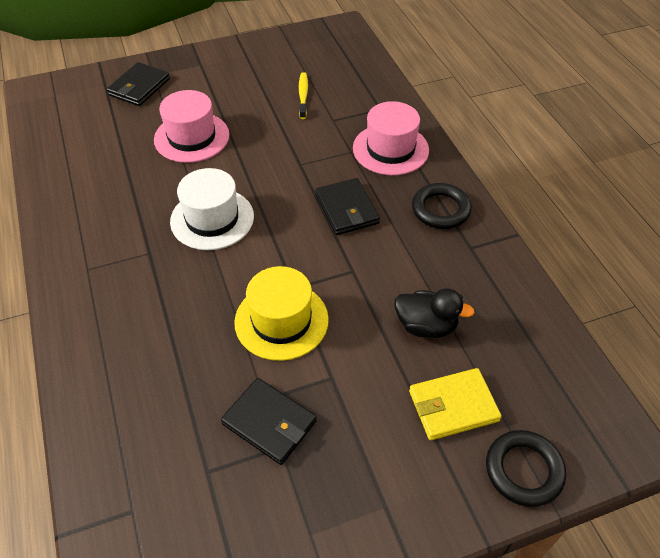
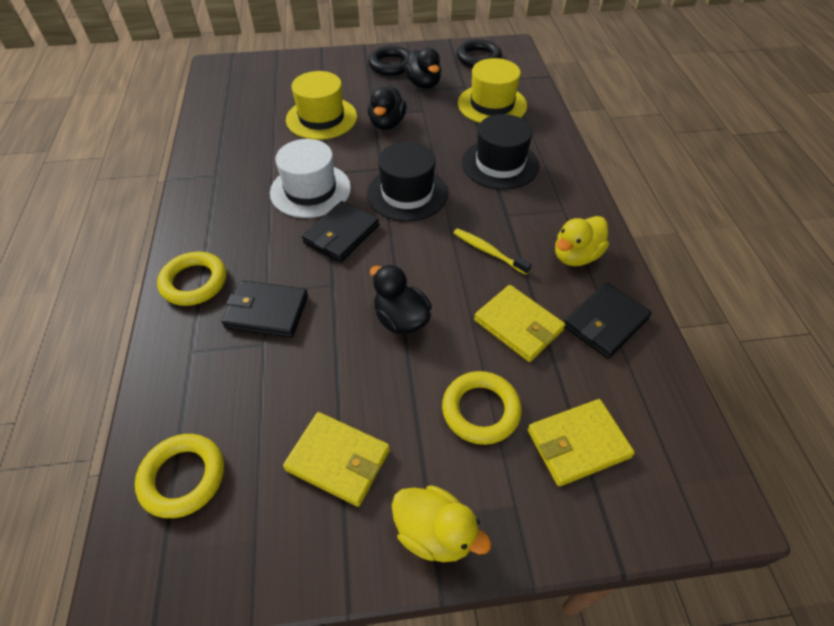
black duck: [394,288,475,338] = 1 -> [368,86,407,130] [370,265,432,334] [404,48,441,89] = 3
black hat: none = 0 -> [367,142,448,222] [462,114,539,190] = 2
pink hat: [154,90,230,163] [353,101,429,175] = 2 -> none = 0
yellow duck: none = 0 -> [392,485,491,562] [555,216,609,266] = 2
yellow hat: [234,266,329,361] = 1 -> [286,71,357,140] [458,58,527,123] = 2
yellow ring: none = 0 -> [135,434,224,518] [157,252,226,306] [442,371,522,445] = 3
yellow wallet: [409,368,502,440] = 1 -> [283,412,390,507] [474,285,565,362] [528,399,635,487] = 3

